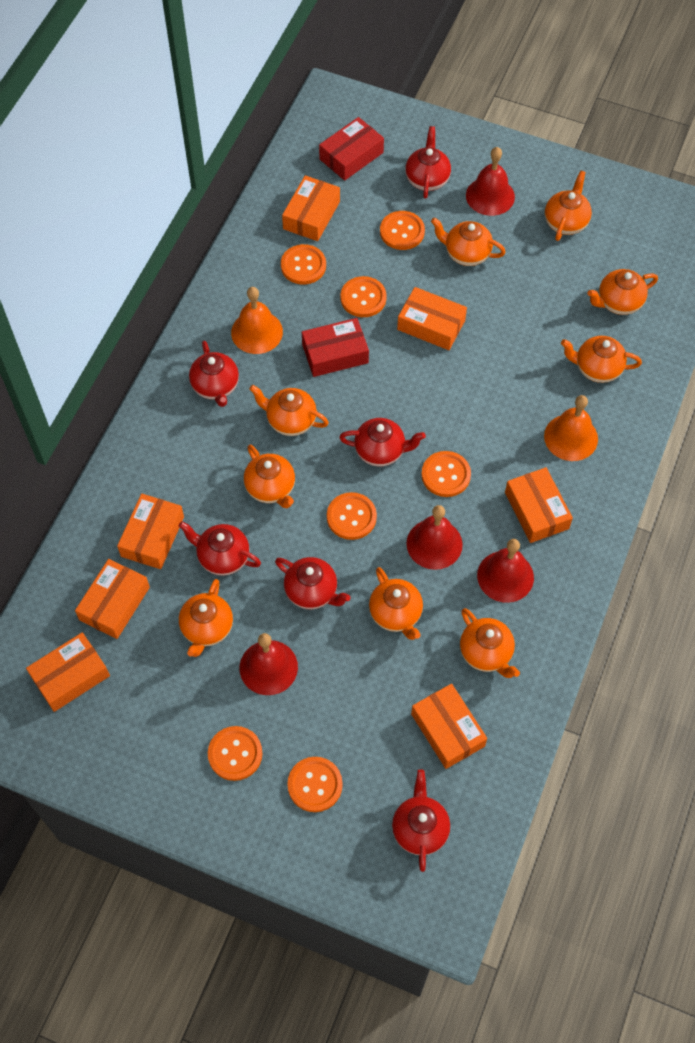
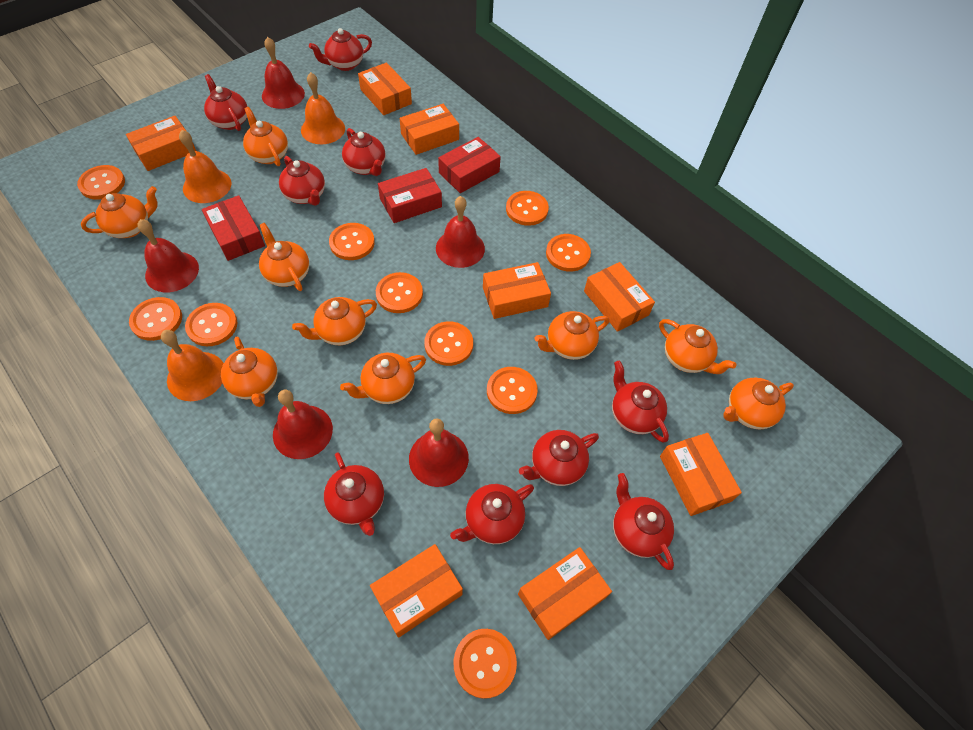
orange bell: [231,287,283,354] [544,395,598,461] = 2 -> [161,330,224,401] [179,130,231,203] [301,72,345,144] = 3
orange box: [26,632,110,712] [75,559,150,639] [117,494,184,569] [282,175,340,241] [397,287,467,350] [411,684,487,769] [505,467,573,543] = 7 -> [126,116,196,171] [358,63,412,115] [370,544,463,638] [400,104,459,155] [483,262,551,319] [518,547,612,640] [584,262,655,332] [660,433,742,516] = 8
orange button: [208,726,262,781] [281,244,326,285] [287,757,343,812] [327,492,377,540] [340,276,387,317] [380,211,425,250] [421,451,471,497] = 7 -> [77,165,125,200] [129,297,182,341] [185,303,237,346] [329,223,375,260] [376,272,423,313] [424,321,473,366] [454,629,517,699] [487,367,538,414] [506,191,549,226] [546,234,591,272] = 10
red bell: [239,633,298,695] [406,505,463,570] [466,147,515,216] [477,539,534,603] = 4 -> [137,219,199,292] [262,37,305,109] [273,390,333,459] [409,419,469,487] [436,196,485,268] = 5
red box: [302,318,369,377] [319,117,384,181] = 2 -> [202,195,265,261] [378,168,442,223] [438,137,501,193] = 3
red teapot: [179,521,261,576] [189,341,239,407] [275,557,351,609] [339,418,426,466] [392,769,450,872] [405,126,451,198] = 6 -> [204,74,248,131] [279,156,325,206] [309,28,372,71] [324,452,384,536] [342,128,386,176] [450,484,534,544] [519,430,599,486] [612,361,669,443] [613,473,674,570] = 9

